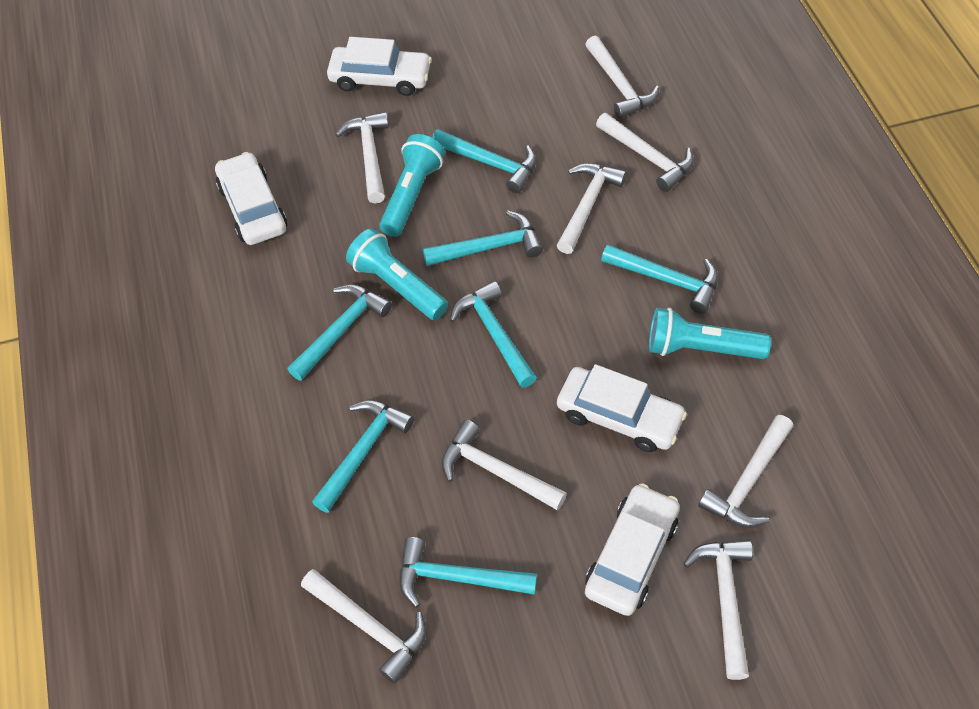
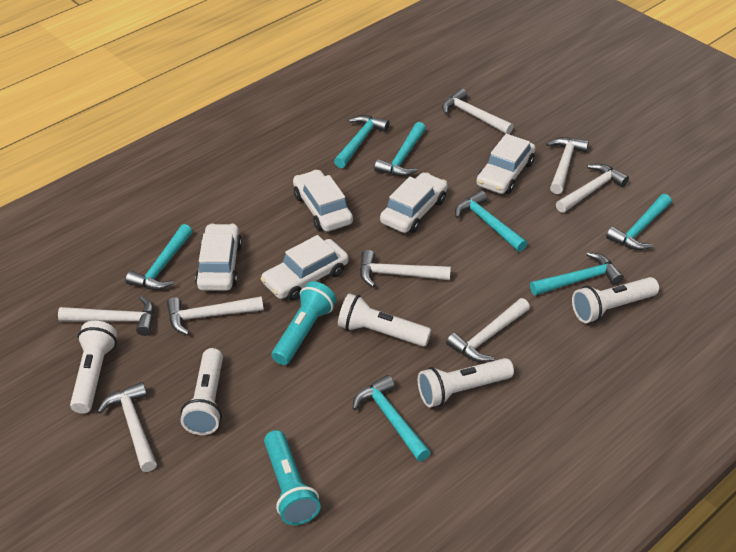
turquoise flashlight: [346,228,448,320] [379,134,445,237] [649,308,771,359] = 3 -> [264,430,321,525] [272,281,336,365] = 2
white car: [215,152,287,245] [327,37,432,96] [557,364,687,452] [585,483,680,616] = 4 -> [195,224,242,291] [261,235,349,301] [293,170,353,232] [380,172,448,233] [476,134,535,194] = 5
white flashlight: none = 0 -> [70,321,117,413] [181,348,223,435] [338,293,431,347] [418,358,514,407] [572,277,659,323] = 5

